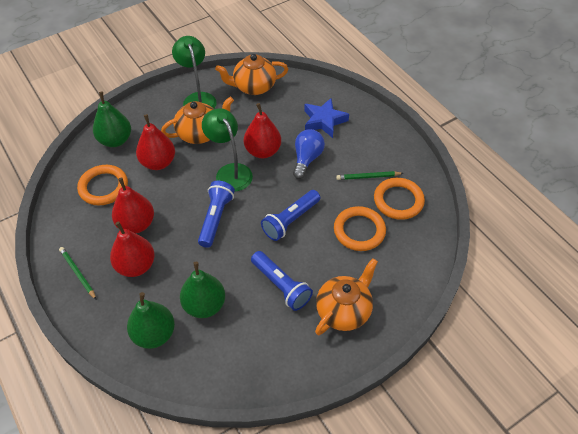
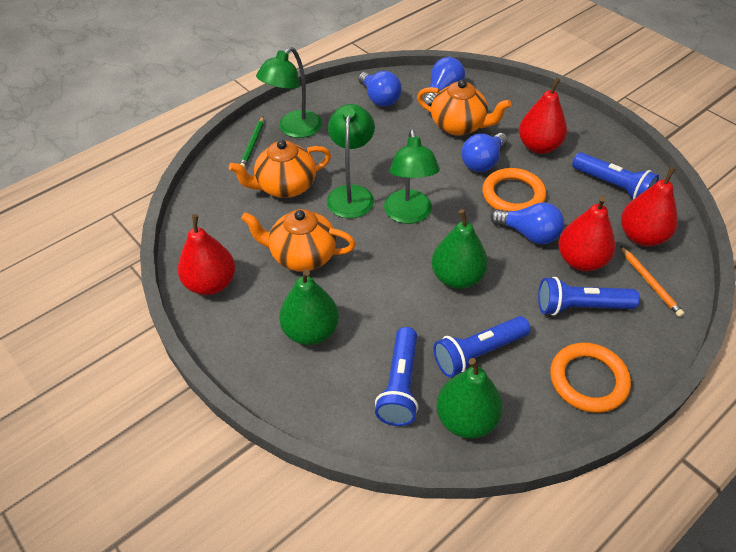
blue flashlight: [198,181,235,248] [251,251,313,311] [261,190,320,241] = 3 -> [375,327,419,426] [433,316,531,377] [538,277,640,316] [572,152,659,199] = 4
blue light bulb: [293,129,325,179] = 1 -> [358,71,402,107] [423,57,465,107] [461,133,508,172] [490,202,564,244] = 4
blue star: [304,98,349,138] = 1 -> none = 0
green lamp: [172,36,217,109] [202,108,253,191] = 2 -> [256,47,322,138] [327,104,375,218] [384,129,440,224] = 3
green pencil: [59,247,96,299] [336,171,403,180] = 2 -> [240,116,264,168] = 1
orange pencil: none = 0 -> [620,246,684,317] = 1
orange ring: [77,165,128,205] [334,206,386,251] [374,178,425,220] = 3 -> [482,168,546,211] [550,342,631,413] = 2

